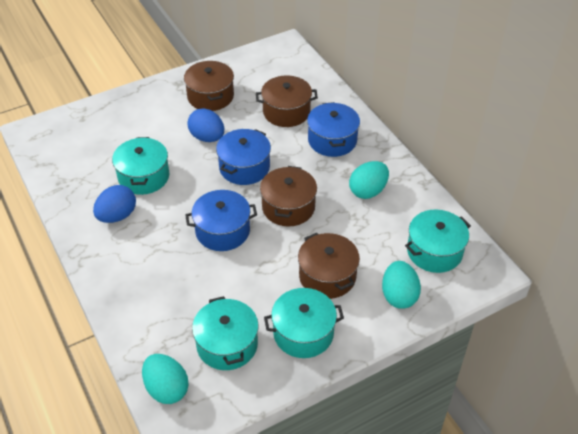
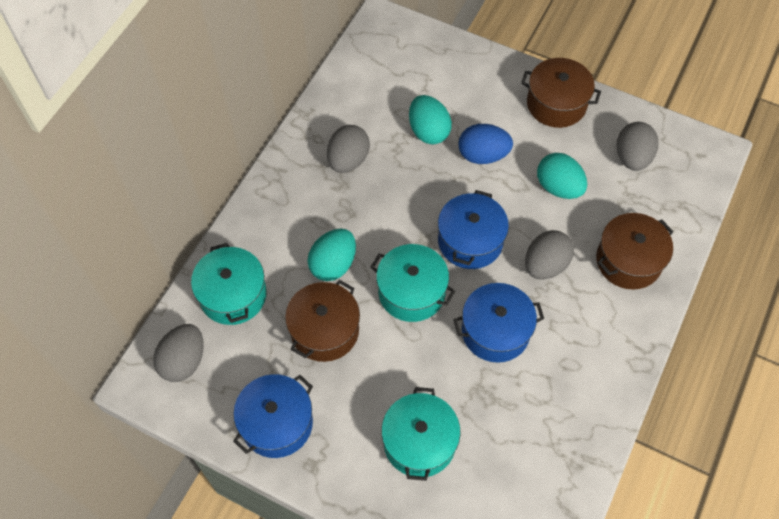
blue egg: [93,185,136,223] [187,108,224,142] = 2 -> [458,124,513,164] = 1
brown pot: [184,61,234,111] [256,76,318,127] [260,166,317,227] [298,233,360,299] = 4 -> [285,280,360,362] [521,58,601,128] [596,213,674,290] = 3
grey egg: none = 0 -> [153,324,204,382] [327,125,370,173] [525,230,574,280] [616,122,658,171] = 4
turquoise pot: [112,137,169,195] [192,296,258,370] [264,288,344,358] [405,209,471,273] = 4 -> [191,243,267,325] [370,244,455,322] [381,387,461,481] = 3

